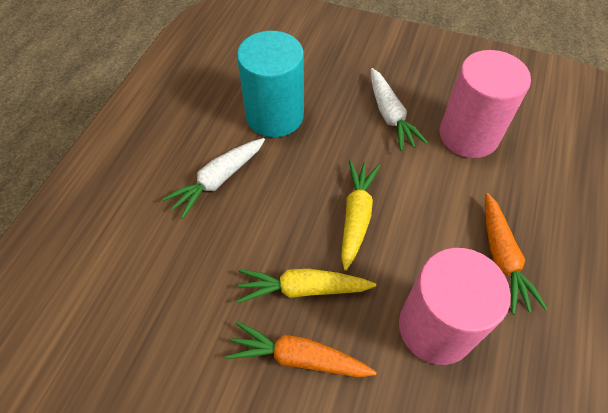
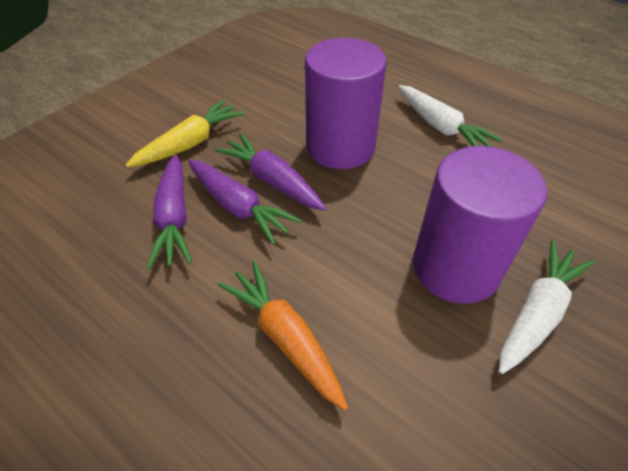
orange carrot: [226,321,377,377] [485,193,548,314] = 2 -> [218,261,348,411] = 1
pink cylinder: [399,248,511,365] [440,50,531,158] = 2 -> none = 0
purple carrot: none = 0 -> [147,154,192,269] [188,159,302,245] [214,133,326,211] = 3
purple cylinder: none = 0 -> [305,38,387,169] [413,146,547,304] = 2
turquoise cylinder: [237,31,304,137] = 1 -> none = 0
yellow carrot: [237,269,376,303] [341,160,380,271] = 2 -> [126,99,245,167] = 1

